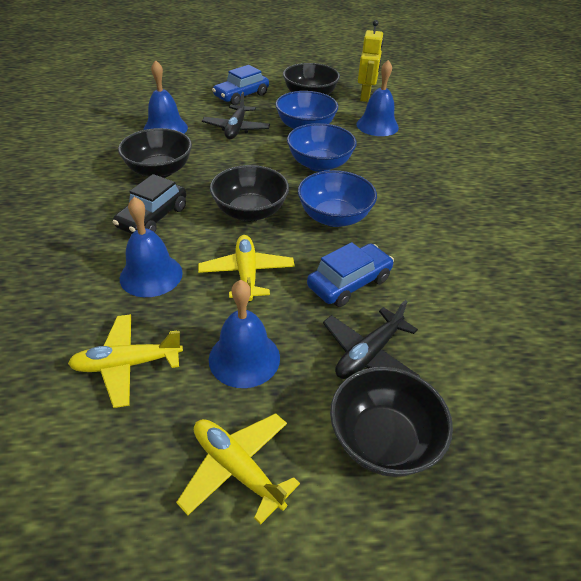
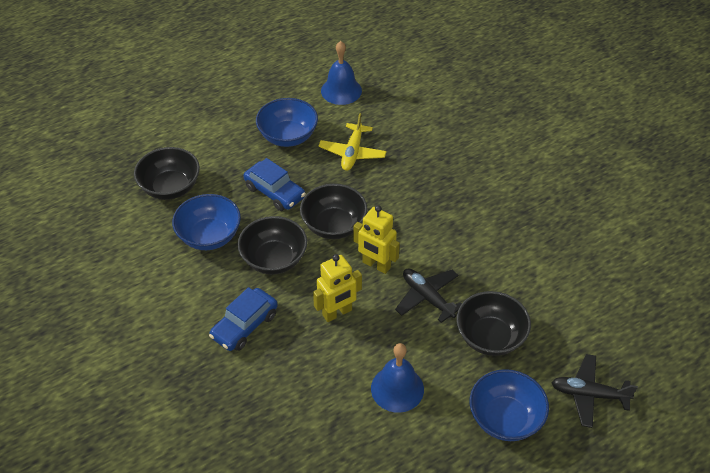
black car: [113,174,187,234] = 1 -> none = 0
blue bell: [120,197,183,297] [143,60,188,134] [209,280,280,388] [356,60,399,136] = 4 -> [321,41,362,105] [371,343,424,413] = 2
yellow plane: [68,314,183,408] [176,413,300,525] [198,235,295,302] = 3 -> [318,113,387,171] = 1
yellow robot: [358,20,384,102] = 1 -> [313,254,362,322] [353,205,400,274] = 2

